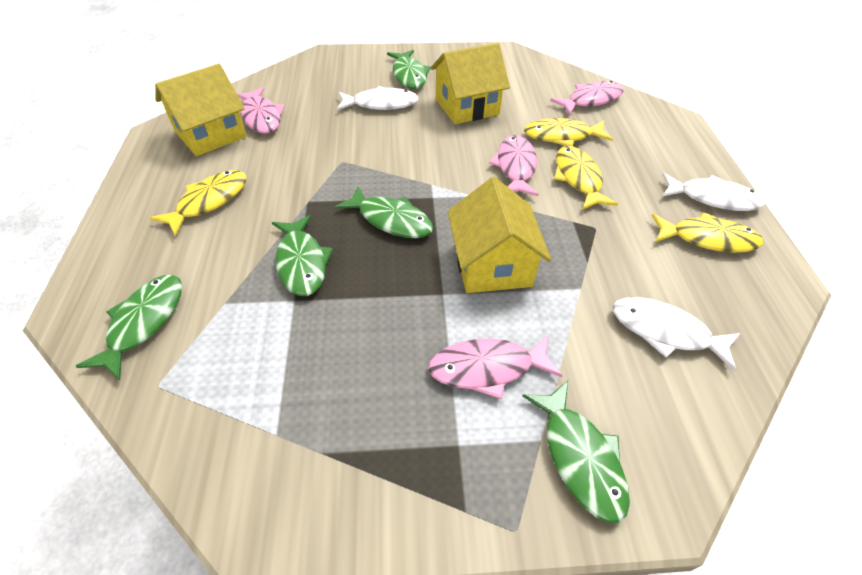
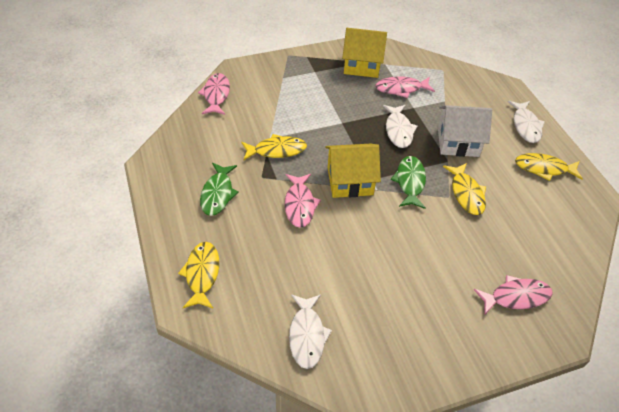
green fish: [75,275,182,380] [272,215,333,296] [335,186,433,238] [387,50,431,89] [522,381,630,523] = 5 -> [200,163,239,216] [391,156,426,209] = 2
white house: none = 0 -> [438,105,492,157] = 1
yellow house: [155,63,247,156] [431,43,510,124] [448,177,551,293] = 3 -> [325,144,381,198] [342,28,387,78] = 2

